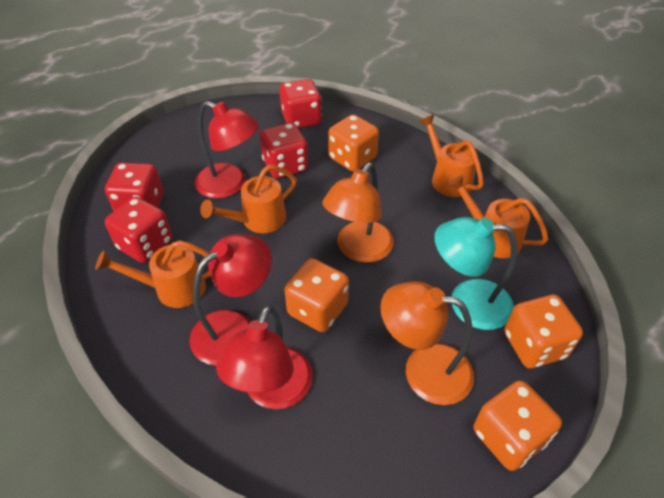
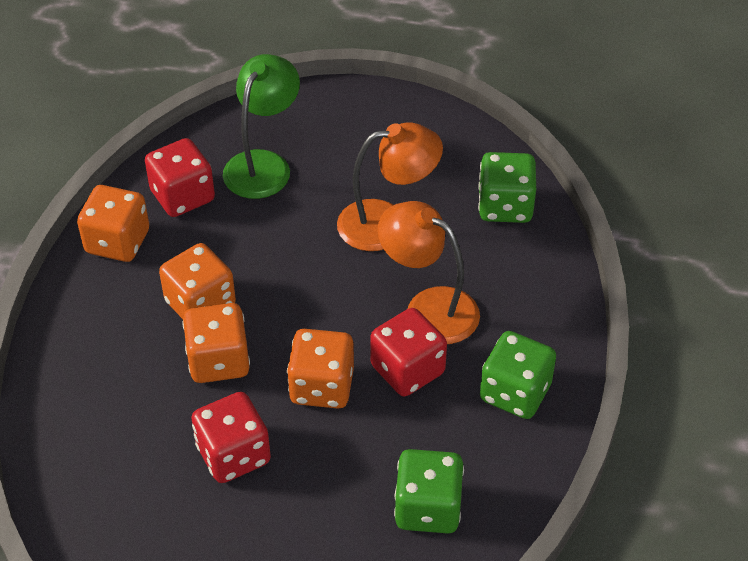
green dice: none = 0 -> [394,449,464,534] [478,152,536,223] [480,331,556,419] = 3
green lamp: none = 0 -> [223,54,300,199] = 1
orange watering can: [95,240,211,308] [200,165,297,233] [419,115,484,197] [448,175,548,258] = 4 -> none = 0
red dice: [105,163,163,211] [105,197,172,263] [260,123,308,179] [279,79,322,128] = 4 -> [145,138,215,217] [191,392,271,483] [370,308,447,396] = 3
red lamp: [189,234,272,366] [195,101,259,199] [216,306,313,409] = 3 -> none = 0
turquoise lamp: [434,217,517,330] = 1 -> none = 0

